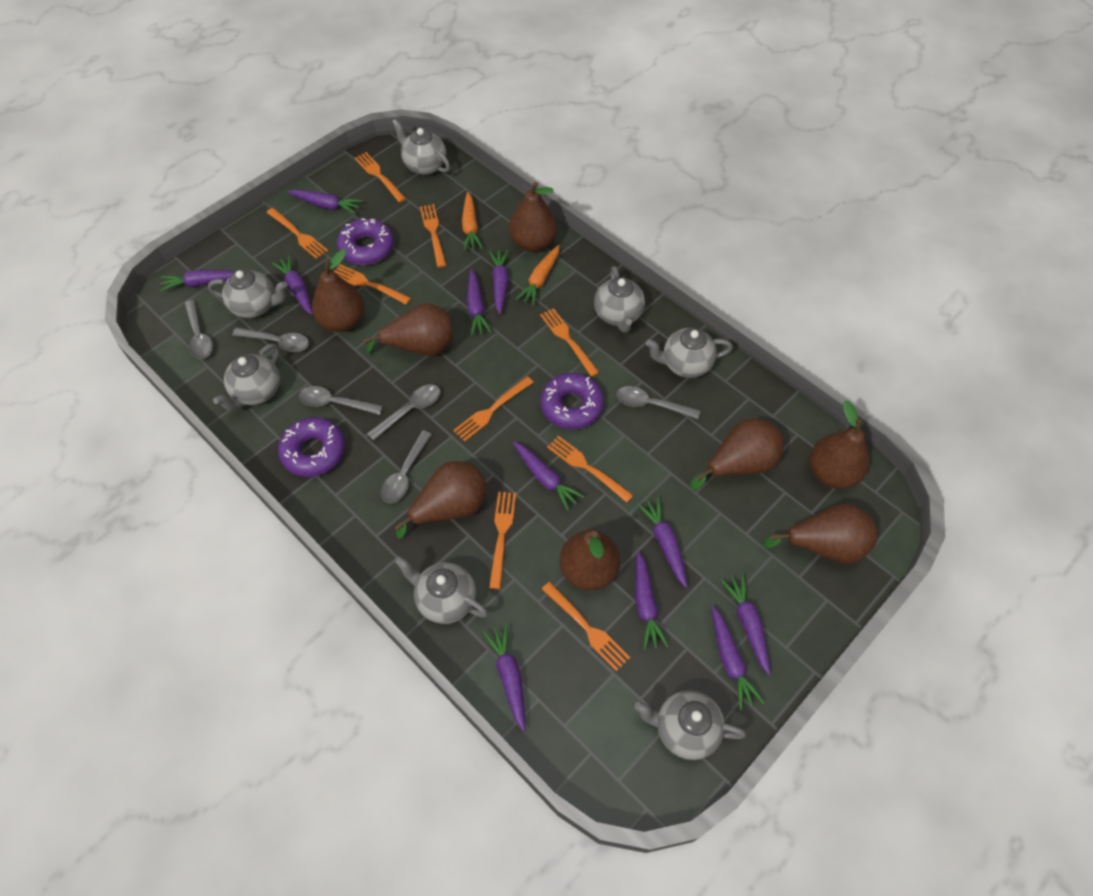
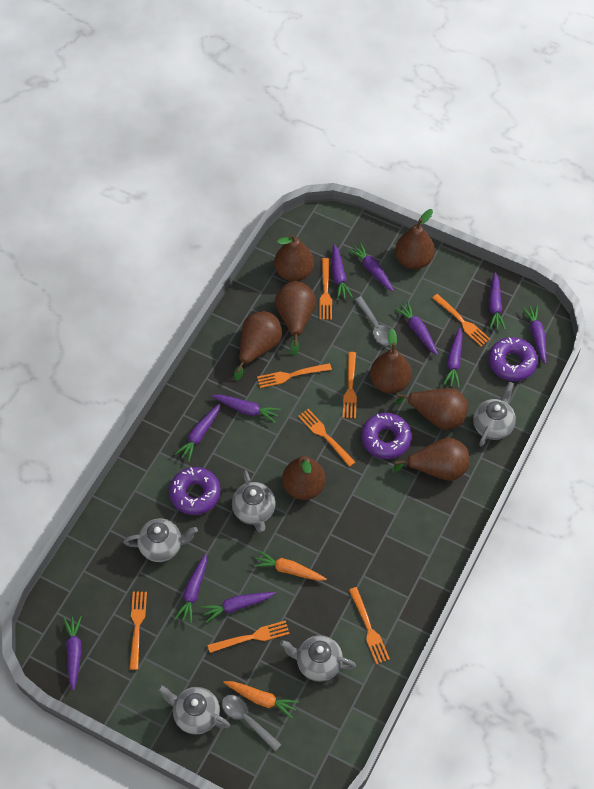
grey spoon: [185,300,213,359] [232,328,309,352] [299,386,383,415] [367,384,440,441] [381,430,432,503] [616,386,700,419] = 6 -> [222,695,282,751] [355,297,389,346] = 2
grey teapot: [208,269,287,318] [213,344,280,411] [392,119,450,175] [395,556,488,624] [594,266,645,333] [634,690,746,760] [646,328,733,378] = 7 -> [123,518,198,562] [158,685,230,735] [232,470,276,533] [280,635,356,682] [473,382,516,446] = 5
orange fork: [266,208,328,259] [334,264,411,305] [355,152,406,203] [420,204,446,268] [453,376,534,442] [489,492,516,589] [540,308,600,377] [542,582,630,671] [547,436,634,503] = 9 -> [129,592,147,670] [208,620,290,653] [257,363,332,388] [298,409,355,467] [319,258,332,320] [343,352,357,418] [349,587,390,664] [432,294,490,347] = 8

